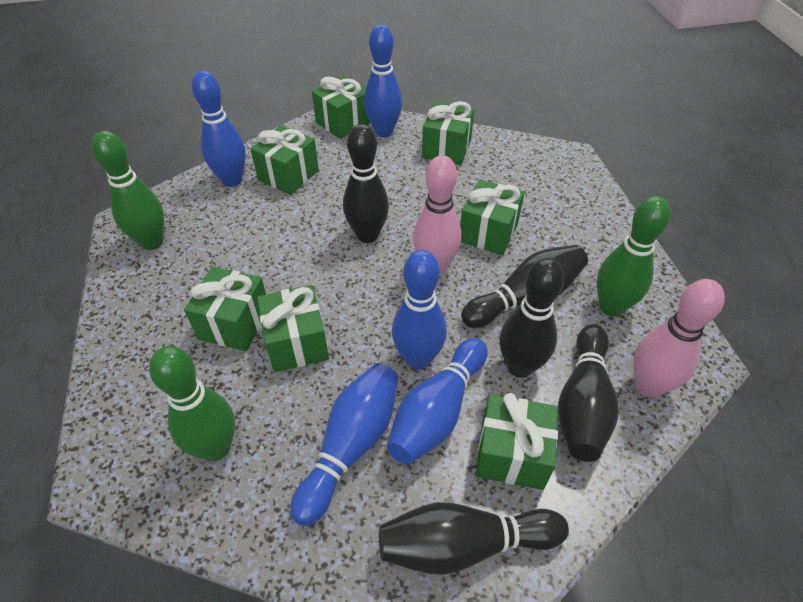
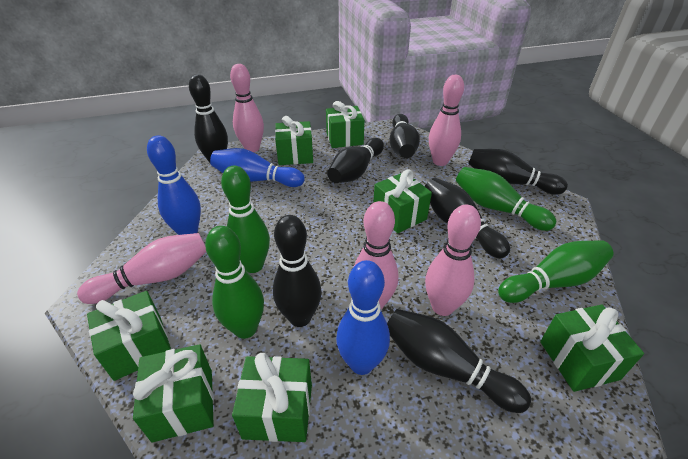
black bowling pin: [343,124,389,243] [379,502,569,575] [461,245,588,328] [500,258,564,378] [558,324,619,462] = 5 -> [189,74,228,163] [273,215,321,327] [327,138,384,183] [387,309,531,413] [389,114,420,158] [425,178,510,258] [468,149,568,195] = 7
blue bowling pin: [192,70,246,187] [290,363,398,526] [364,24,402,137] [387,338,487,465] [392,250,447,369] = 5 -> [147,135,201,235] [210,148,304,187] [336,260,390,375] = 3
green bowling pin: [92,131,164,250] [149,346,235,461] [597,196,671,317] = 3 -> [205,226,264,339] [221,166,270,273] [456,167,556,231] [498,240,614,303] = 4
pink bowling pin: [413,155,461,275] [633,279,725,398] = 2 -> [77,233,206,304] [230,64,264,152] [354,201,398,309] [425,204,481,316] [429,75,464,166] = 5

